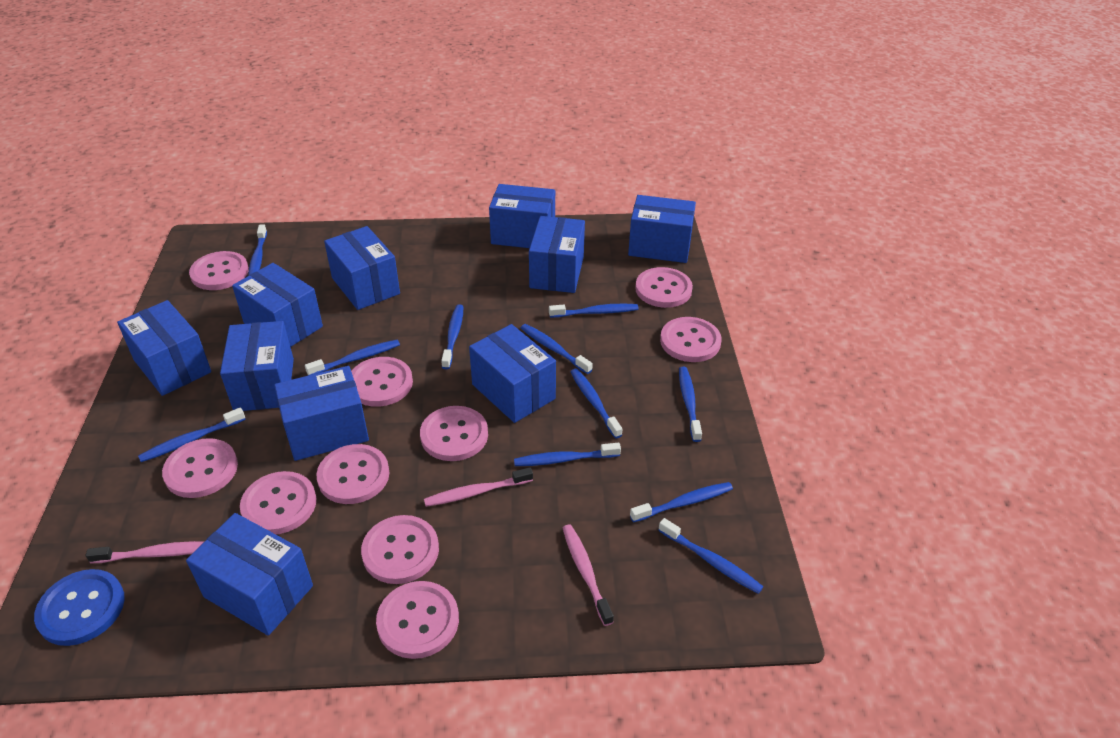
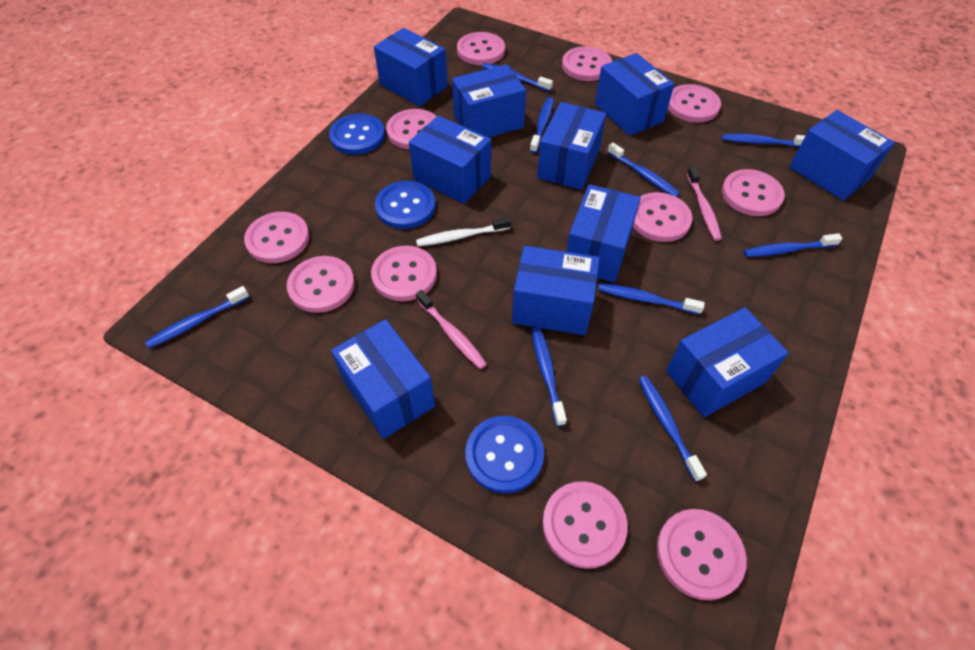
blue button: [34,569,125,646] = 1 -> [329,114,385,155] [375,181,436,229] [465,416,544,494] = 3
blue toothbrush: [138,407,246,462] [248,224,267,276] [305,340,400,376] [441,304,464,369] [514,443,621,466] [521,324,593,374] [549,304,639,318] [571,369,622,438] [630,482,733,522] [658,518,763,594] [679,367,702,442] = 11 -> [145,286,250,348] [482,63,553,91] [530,97,554,153] [532,327,567,426] [598,283,705,314] [607,142,680,197] [638,376,707,482] [722,134,805,147] [744,233,842,257] = 9
pink button: [162,438,238,498] [189,251,249,290] [240,471,316,534] [316,444,390,504] [351,357,413,407] [361,515,439,584] [376,581,459,659] [420,406,488,461] [635,267,693,308] [660,317,722,362] = 10 -> [244,212,310,263] [287,256,355,313] [371,246,437,301] [386,109,437,149] [457,32,505,65] [542,481,628,569] [562,46,612,81] [633,192,693,242] [656,509,747,600] [668,84,721,123] [722,169,785,216] = 11
pink toothbrush: [86,541,204,563] [424,468,533,507] [563,525,614,626] = 3 -> [416,290,487,369] [687,167,722,241] = 2
white toothbrush: none = 0 -> [416,217,511,246] = 1

